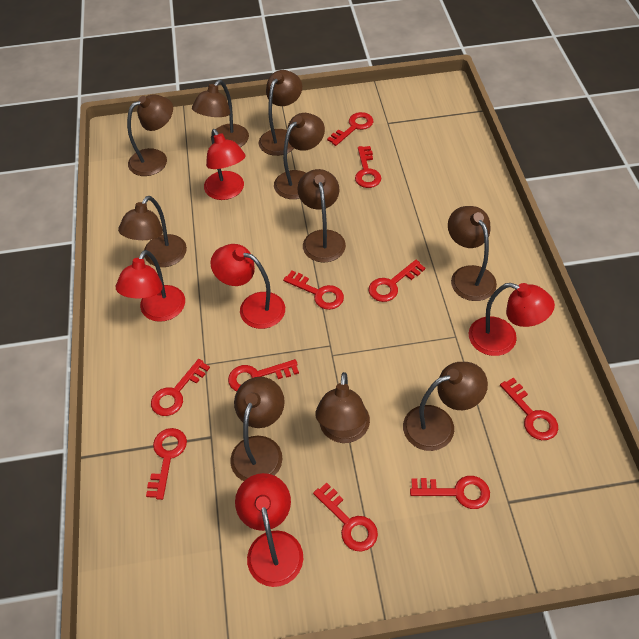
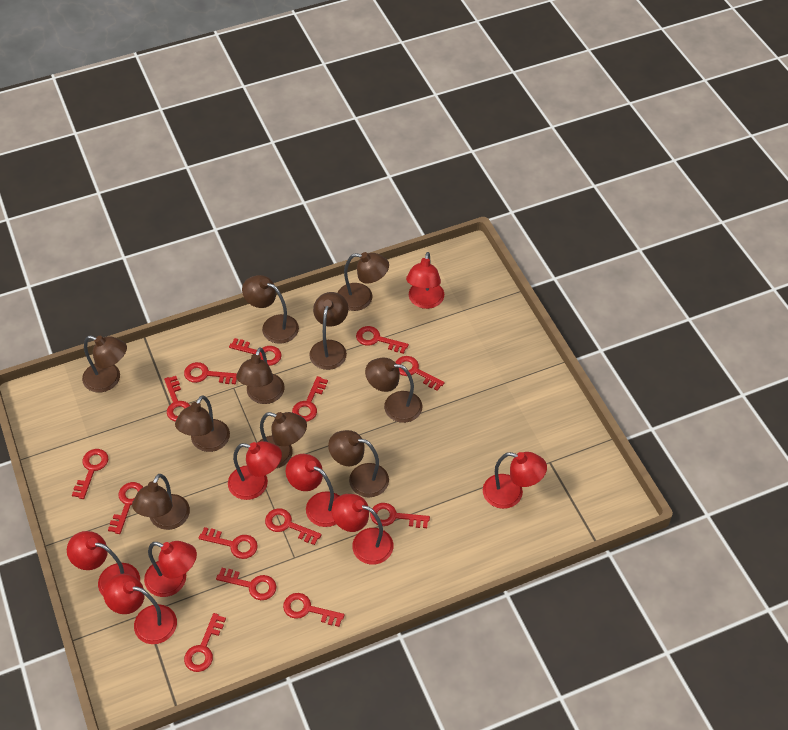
red key: [146,428,187,500] [151,359,210,416] [228,359,299,391] [283,271,344,310] [313,482,378,552] [327,112,373,146] [355,146,381,188] [368,260,425,302] [410,476,490,509] [500,378,558,440] = 10 -> [72,449,108,499] [108,482,143,534] [164,376,190,421] [184,362,237,384] [184,613,226,672] [199,527,258,559] [216,568,276,600] [229,338,282,366] [265,508,322,545] [283,593,345,627] [292,376,328,422] [356,326,409,354] [370,503,430,528] [395,356,445,391] = 14
red lamp: [116,250,185,322] [204,129,246,200] [211,244,285,329] [235,473,303,587] [469,283,555,356] = 5 -> [67,531,140,596] [103,574,177,644] [144,541,197,597] [228,441,282,500] [286,454,339,527] [332,494,393,565] [406,252,444,309] [483,452,547,509] = 8

